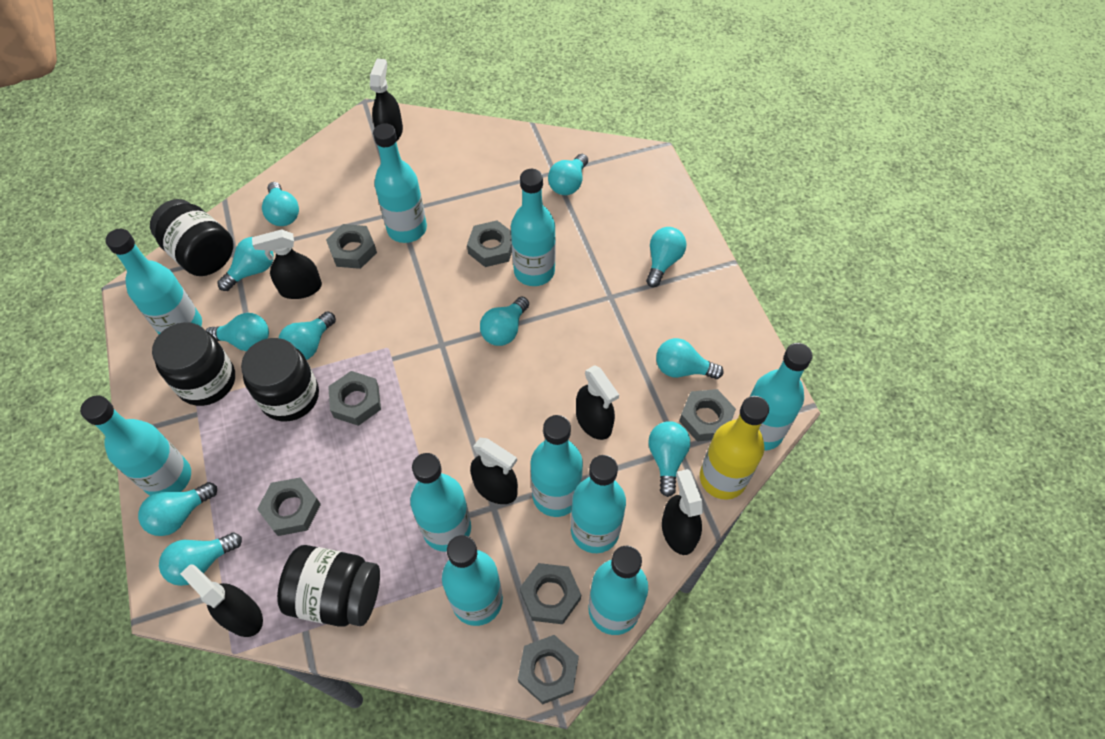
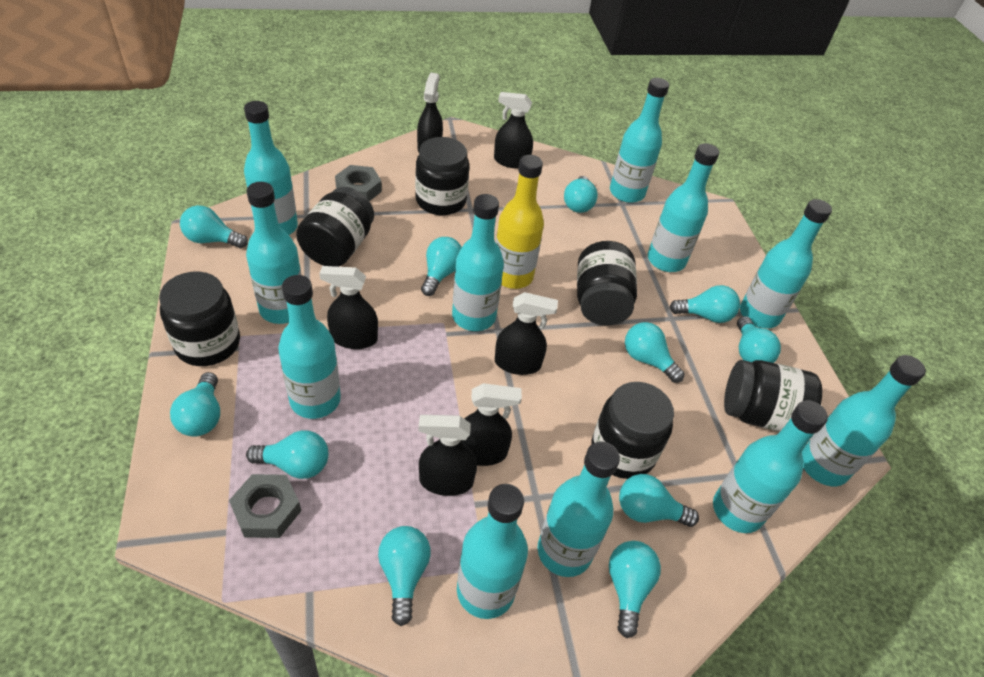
black jar: [150,199,234,276] [152,322,235,406] [241,338,319,422] [277,545,380,627] = 4 -> [159,271,240,366] [296,187,374,267] [415,137,470,215] [577,241,637,325] [591,382,674,479] [724,360,822,432] = 6
grey nut: [257,477,321,536] [326,224,377,269] [328,371,381,426] [467,220,512,267] [518,635,579,704] [520,563,581,624] [679,389,736,442] = 7 -> [229,474,301,538] [335,165,382,201] = 2
turquoise bottle: [80,396,191,496] [105,229,202,334] [373,123,427,243] [410,453,471,552] [442,535,503,626] [511,169,556,286] [531,415,583,517] [571,455,626,553] [588,546,648,635] [749,343,813,451] = 10 -> [244,101,298,235] [246,182,302,324] [278,275,341,419] [452,194,504,331] [457,484,528,619] [537,441,620,577] [610,78,669,203] [648,143,719,272] [713,400,828,533] [740,199,832,328] [802,355,926,486] = 11

